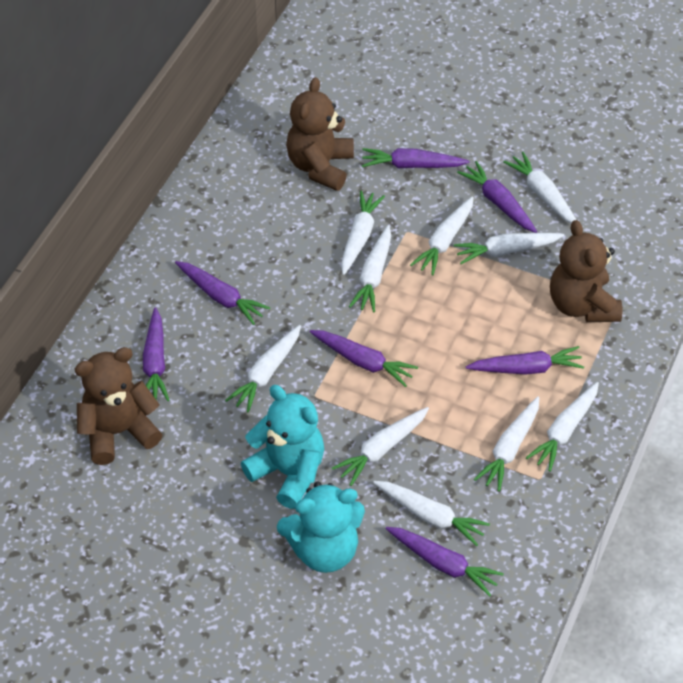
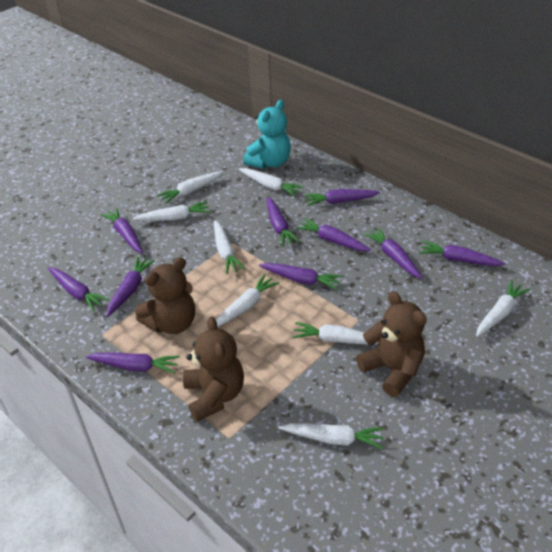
purple carrot: [143,307,169,401] [175,261,270,325] [310,330,418,387] [362,148,469,168] [386,527,504,597] [457,161,537,233] [466,346,584,375] = 7 -> [48,267,109,312] [85,353,180,374] [101,208,143,253] [106,256,155,317] [259,263,342,290] [266,197,300,247] [296,218,371,251] [304,189,380,206] [363,227,423,279] [419,241,505,266] = 10
turquoise teddy bear: [241,385,324,509] [277,481,365,573] = 2 -> [243,100,291,169] = 1
white carrot: [225,325,301,412] [332,407,429,486] [341,190,385,275] [349,225,391,312] [373,481,490,546] [410,196,474,275] [454,233,564,264] [474,396,539,492] [503,152,576,223] [526,382,599,472] = 10 -> [133,201,210,221] [157,171,224,204] [214,220,245,274] [216,274,279,327] [239,168,304,197] [279,423,384,449] [292,322,379,344] [476,280,530,337] = 8

